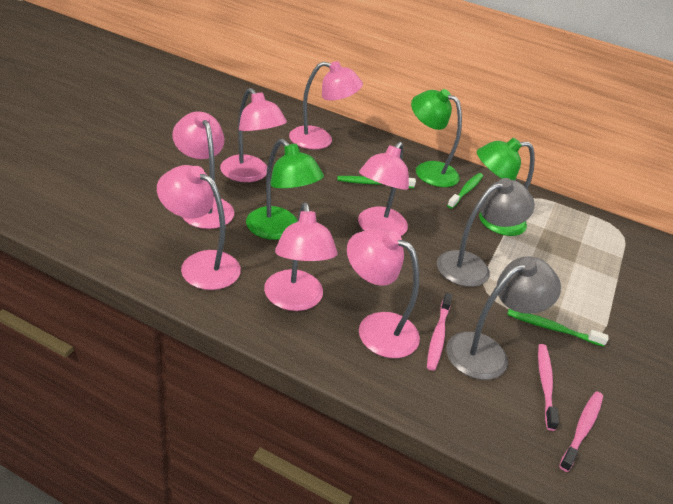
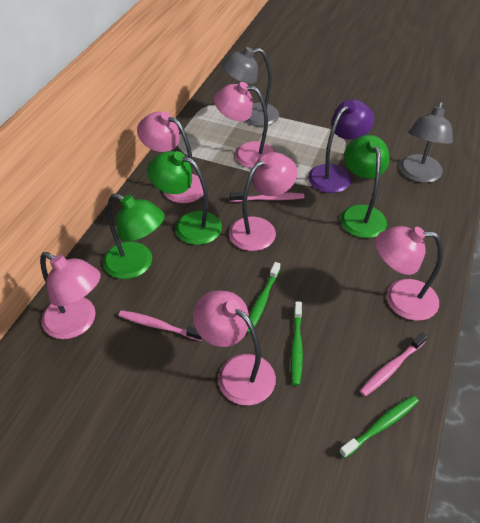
pink lamp: [157,165,241,290] [172,111,234,229] [220,88,287,182] [264,202,338,311] [289,61,363,149] [347,228,420,358] [358,142,409,236] = 7 -> [40,252,101,339] [137,112,204,203] [193,291,276,405] [214,82,276,168] [229,152,297,251] [375,226,443,321] = 6
purple lamp: none = 0 -> [308,99,374,193] = 1

